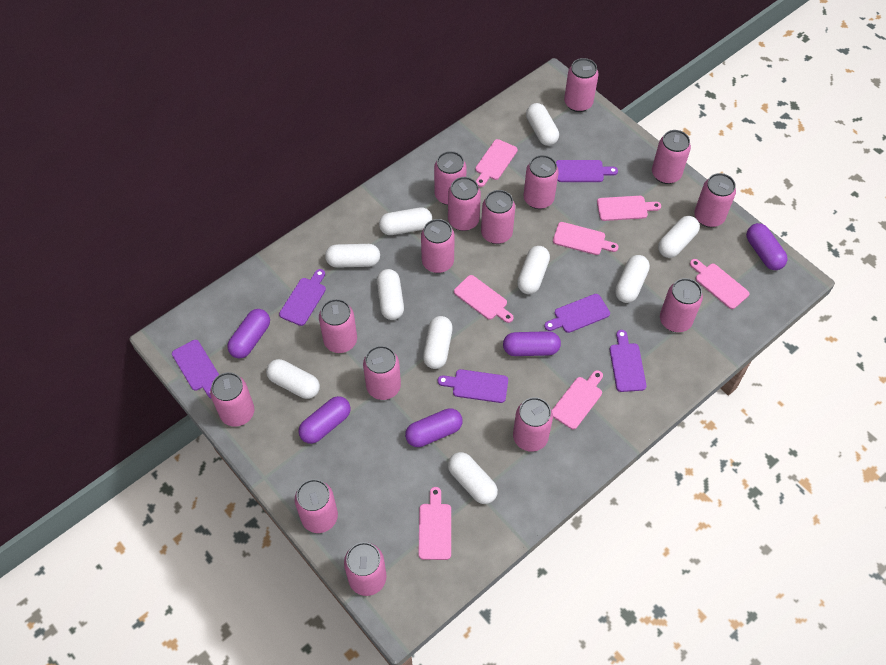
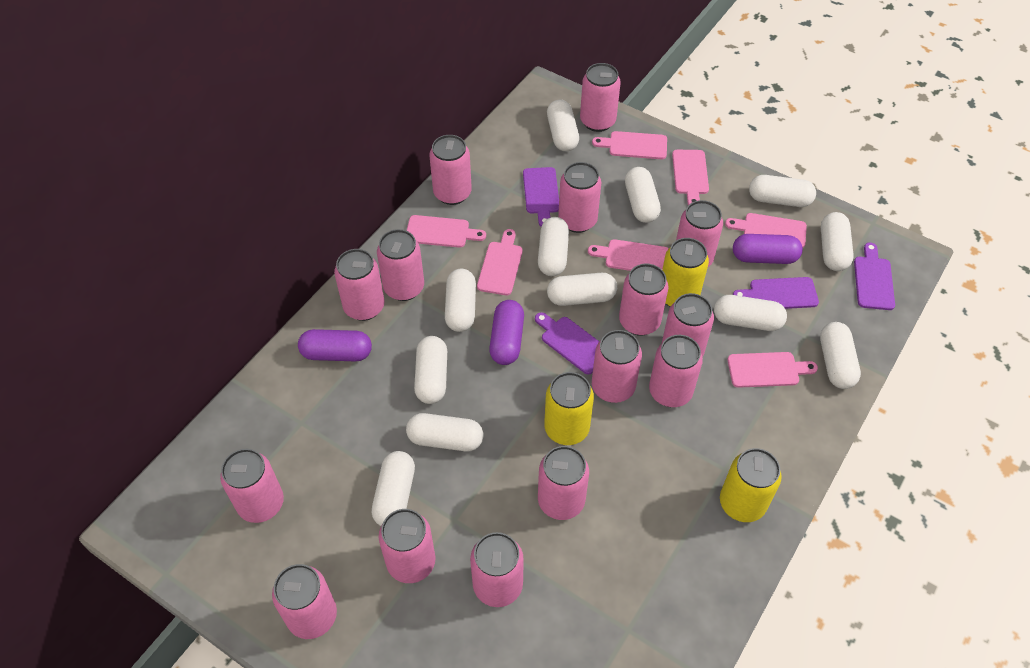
purple capsule: [227,309,270,358] [298,396,351,444] [405,408,463,447] [503,331,561,356] [746,223,788,270] = 5 -> [298,329,372,361] [489,300,524,365] [733,234,803,264] = 3
purple cutting board: [172,340,219,398] [279,269,326,326] [438,369,508,403] [544,294,610,333] [556,160,618,182] [610,330,646,392] = 6 -> [523,167,559,227] [535,312,599,375] [733,277,819,309] [854,242,895,310] = 4
white capsule: [266,359,320,399] [325,244,380,268] [377,269,404,320] [379,207,432,235] [423,316,453,369] [448,452,498,504] [517,246,550,294] [526,103,559,146] [615,255,650,303] [658,216,700,258] = 10 -> [372,451,415,526] [406,413,483,451] [414,336,447,404] [445,269,476,332] [538,217,569,276] [547,100,579,151] [547,273,617,306] [625,167,661,223] [714,295,787,331] [749,175,816,207] [820,322,861,389] [821,212,854,271] = 12
yellow can: none = 0 -> [544,372,594,445] [662,238,709,307] [720,448,782,522] = 3

